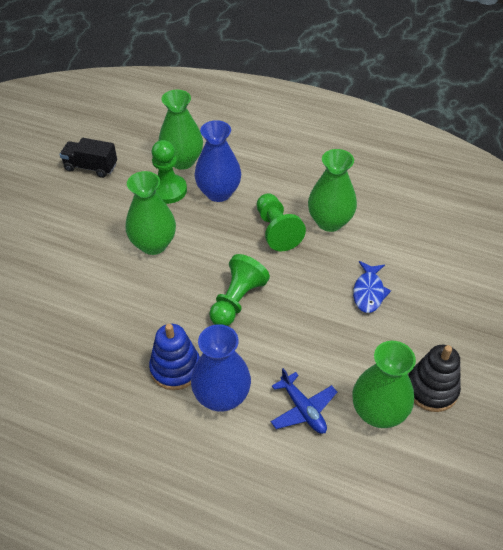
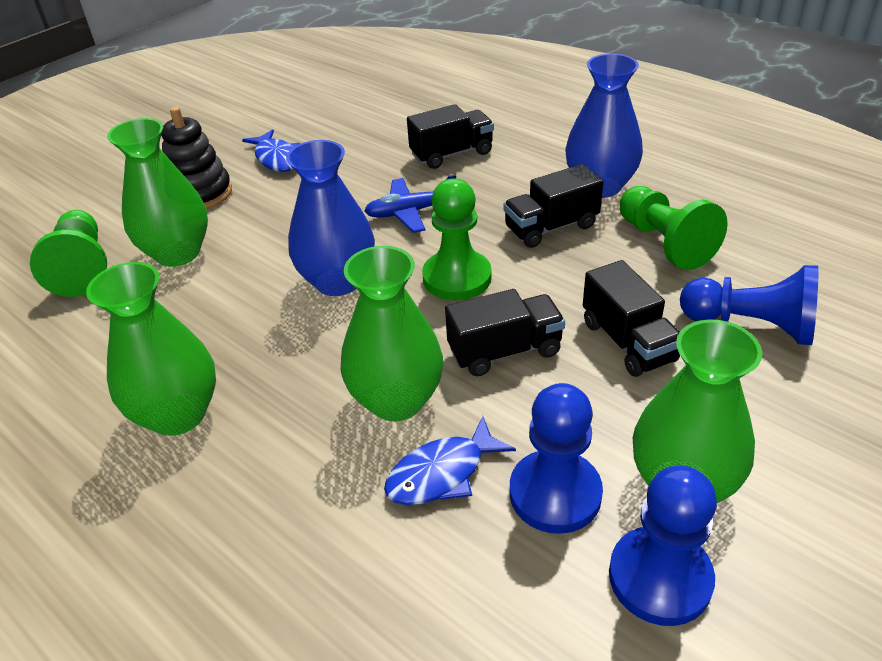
black truck: [59,138,117,178] = 1 -> [407,104,494,169] [445,289,565,376] [503,164,604,248] [583,260,680,377] = 4
blue fish: [353,261,391,313] = 1 -> [242,129,300,172] [384,416,516,505] = 2
blue pawn: none = 0 -> [510,383,603,534] [609,466,717,626] [680,265,818,345] = 3
blue stacking toy: [149,324,200,390] = 1 -> none = 0

